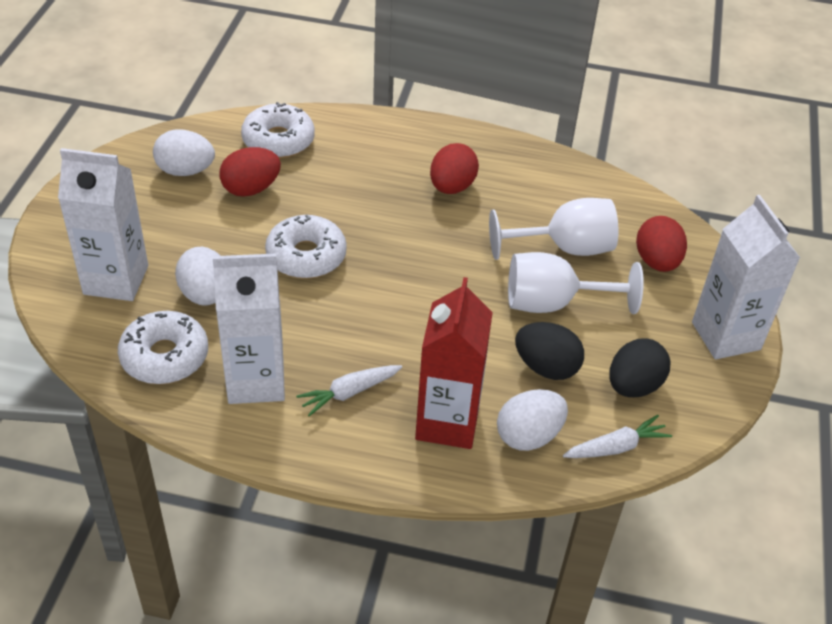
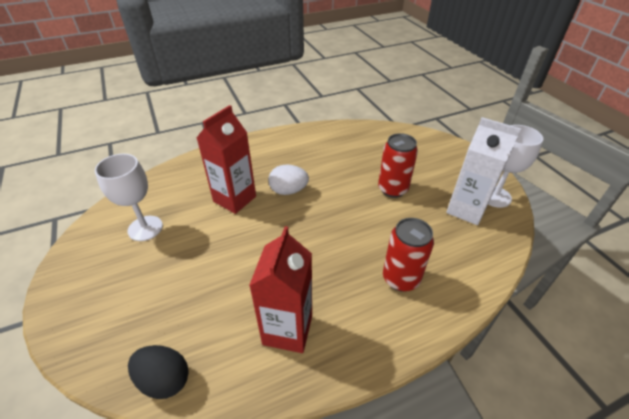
black egg: [515,322,584,380] [609,338,670,397] = 2 -> [128,345,189,399] = 1
red can: none = 0 -> [378,133,418,198] [383,218,434,292] = 2
red carton: [415,277,493,449] = 1 -> [197,105,256,214] [249,226,312,353] = 2
red egg: [219,147,281,197] [430,143,479,194] [636,216,687,272] = 3 -> none = 0
white carrot: [296,365,402,416] [563,415,672,458] = 2 -> none = 0
white carton: [58,148,148,301] [213,253,285,404] [692,195,800,359] = 3 -> [446,117,521,225] = 1
white donut: [118,311,208,384] [241,102,315,158] [265,215,347,279] = 3 -> none = 0
white egg: [153,129,215,176] [175,247,220,306] [497,389,568,451] = 3 -> [268,165,309,195] = 1

